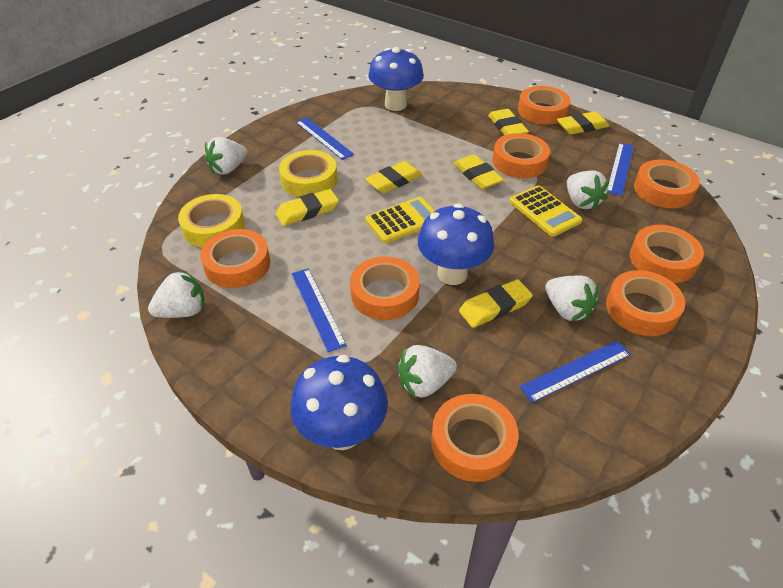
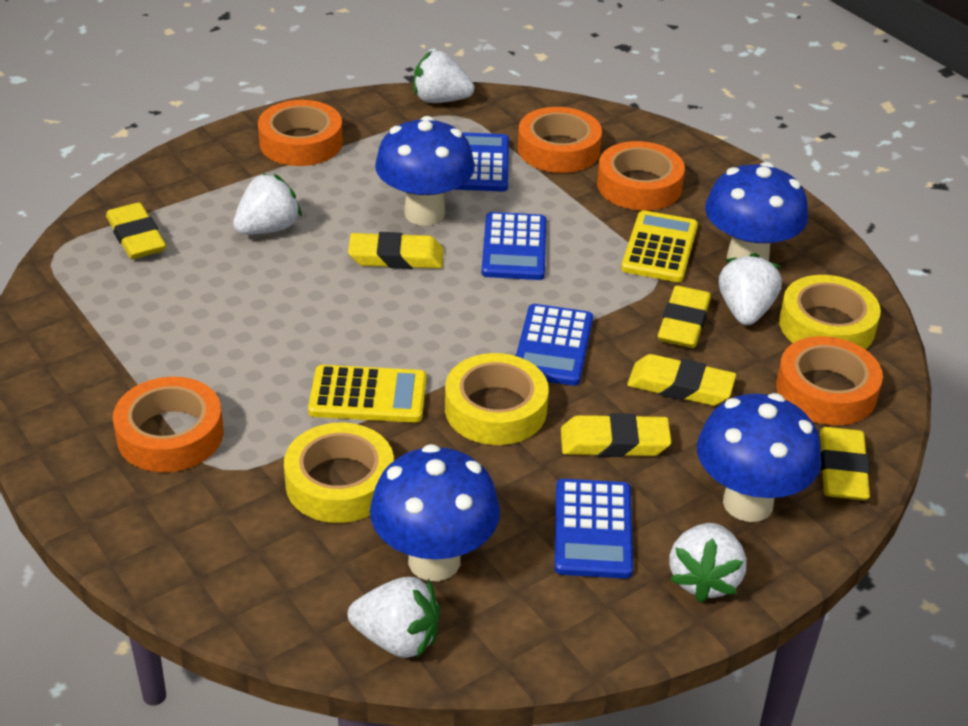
blue calculator: none = 0 -> [454,132,509,192] [482,212,546,280] [516,304,593,386] [554,479,633,579] = 4
blue mushroom: [290,355,388,450] [368,47,424,111] [418,204,494,285] = 3 -> [370,444,500,581] [375,116,475,226] [697,393,821,522] [705,162,808,261] = 4
blue ruler: [291,268,347,352] [296,117,354,160] [520,341,631,403] [607,143,634,196] = 4 -> none = 0
orange tape: [200,229,270,288] [350,257,420,320] [431,394,518,482] [493,133,550,178] [518,86,570,125] [606,270,685,336] [630,225,704,283] [634,160,700,209] = 8 -> [113,377,224,472] [258,100,343,166] [518,107,602,173] [597,141,685,211] [776,336,883,425] = 5
yellow tape: [178,194,245,248] [279,150,337,197] = 2 -> [284,423,394,523] [445,353,549,445] [779,275,881,349] = 3

